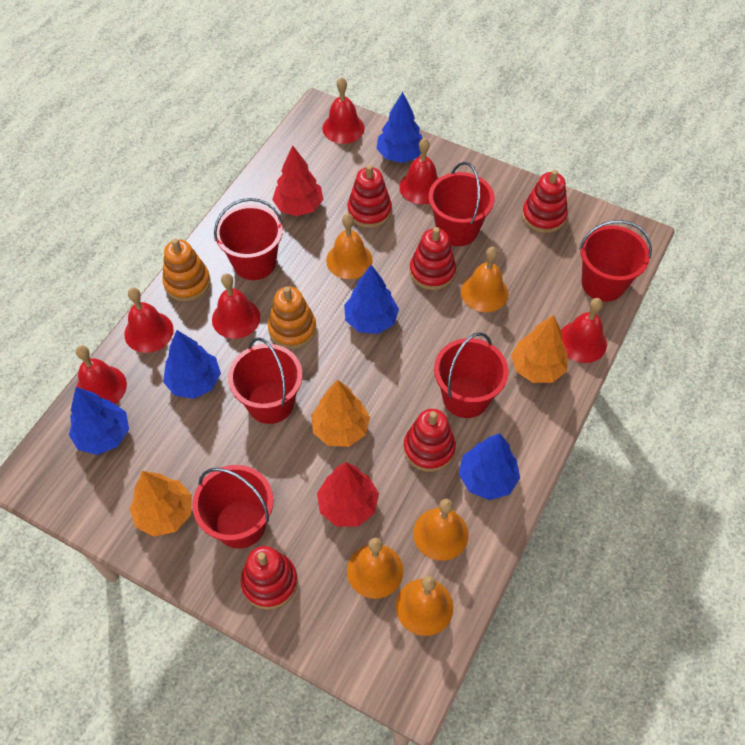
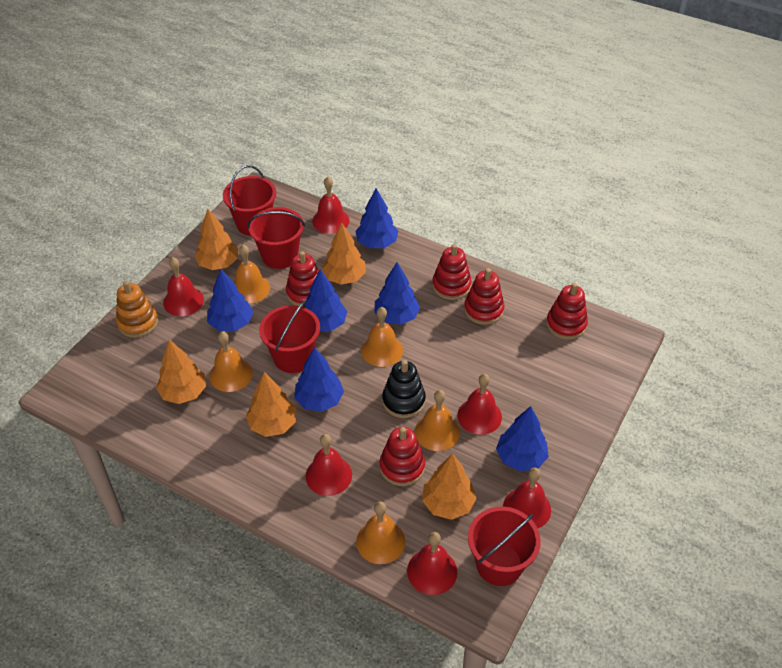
black stacking toy: none = 0 -> [382,360,426,418] = 1
blue tree: [69,387,129,455] [163,330,221,399] [344,265,399,334] [376,92,423,163] [459,433,520,500] = 5 -> [207,269,253,331] [294,347,344,412] [305,269,348,331] [355,188,398,248] [374,262,420,325] [496,406,549,471] = 6
orange stacking toy: [162,239,211,302] [268,287,316,349] = 2 -> [116,281,158,338] = 1
orange tree: [130,471,192,537] [311,380,370,447] [511,315,568,383] = 3 -> [156,339,206,404] [194,209,238,270] [246,372,296,437] [321,223,366,285] [422,453,476,520] = 5
red bucket: [192,465,273,549] [214,198,283,280] [228,337,303,424] [429,162,495,246] [434,332,508,418] [579,220,652,302] = 6 -> [223,165,276,236] [248,207,305,269] [259,300,320,373] [468,506,541,586] = 4
red tree: [272,145,323,216] [317,462,379,527] = 2 -> none = 0

